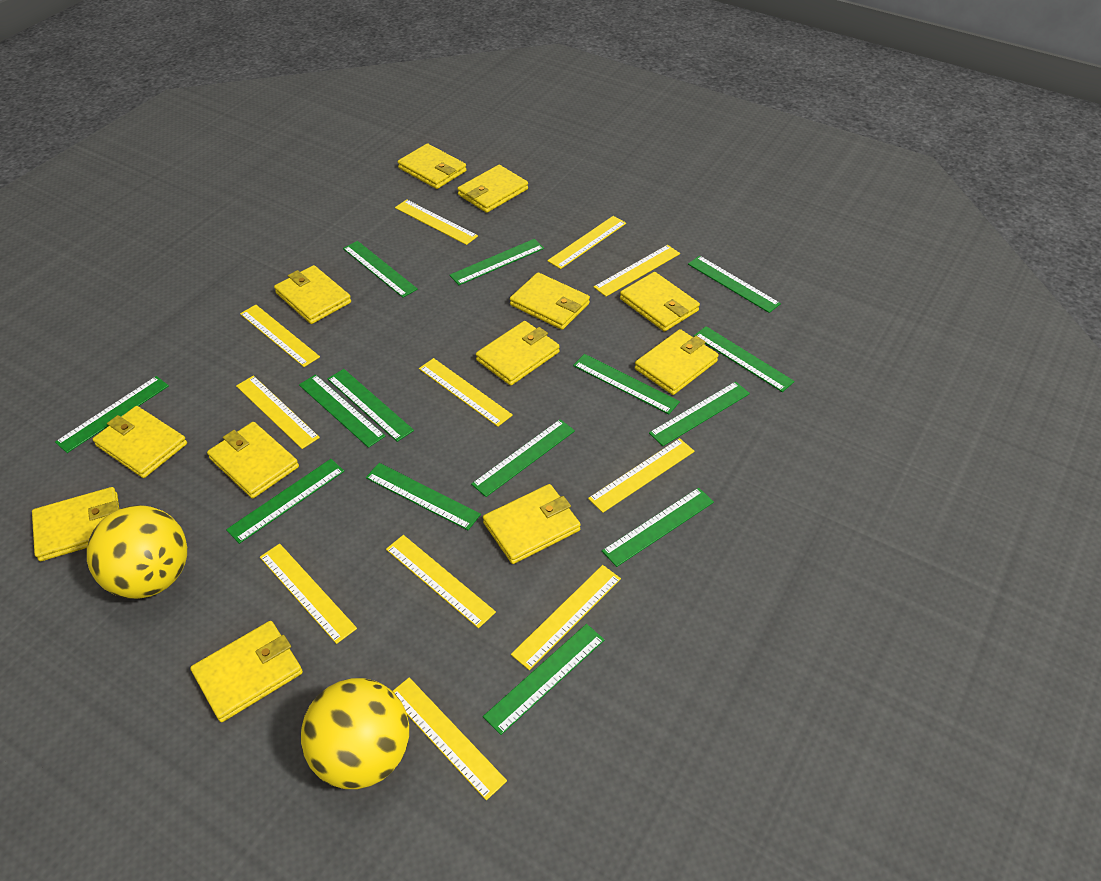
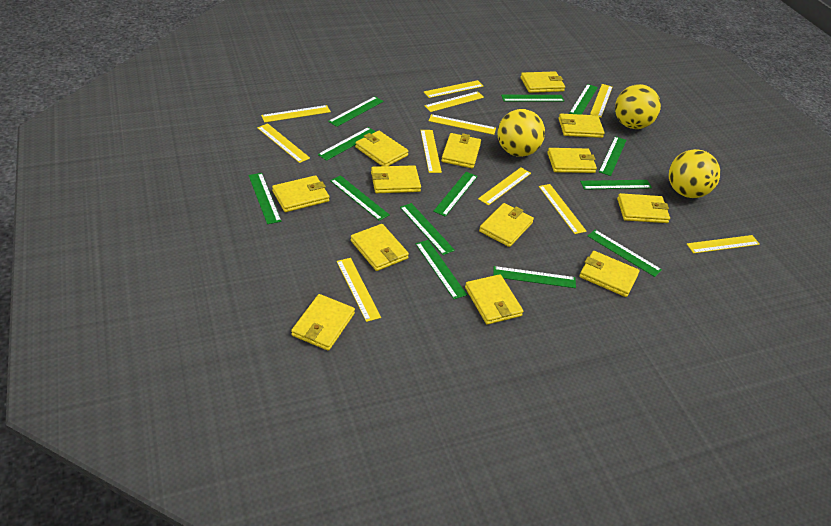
green ruler: [55,376,169,453] [226,459,344,544] [299,374,385,448] [327,369,414,442] [343,241,418,298] [366,463,481,530] [449,239,544,285] [471,419,575,497] [483,624,605,735] [573,354,680,414] [602,488,714,567] [649,381,750,446] [688,256,781,313] [694,326,795,392] = 14 -> [249,173,281,224] [318,127,376,161] [328,96,384,127] [330,175,390,221] [400,203,455,255] [416,240,467,299] [433,172,478,217] [493,266,576,288] [501,95,564,102] [569,84,598,115] [580,180,652,190] [588,230,662,277] [599,136,626,176] = 13
yellow ball: [87,505,187,599] [301,678,409,789] = 2 -> [498,109,545,157] [615,84,661,129] [669,149,720,198] = 3
yellow wallet: [32,487,119,561] [93,406,187,478] [190,621,303,722] [207,422,299,499] [274,265,351,324] [398,144,467,189] [457,165,528,213] [476,321,560,386] [483,484,581,564] [510,272,590,330] [620,272,700,332] [635,329,719,395] = 12 -> [272,175,329,212] [291,294,355,351] [351,224,409,271] [355,131,409,166] [371,165,421,193] [441,133,481,168] [465,274,523,325] [479,203,534,247] [521,71,565,93] [547,148,597,173] [559,114,605,138] [579,251,640,297] [617,193,670,223] = 13

